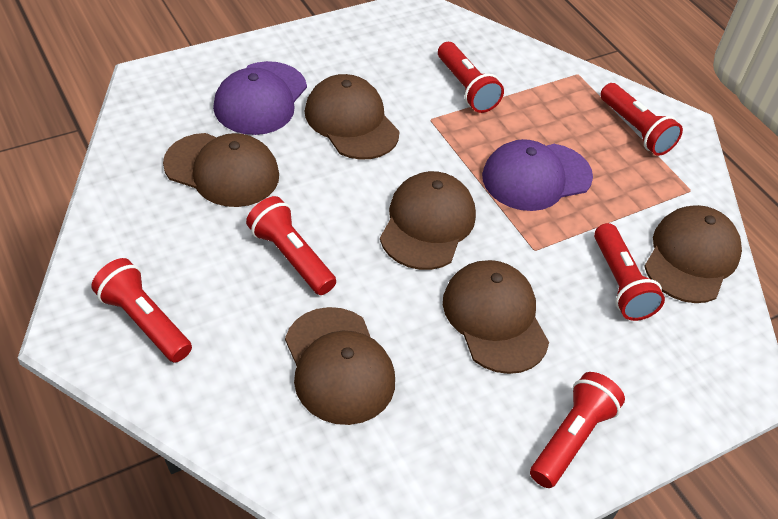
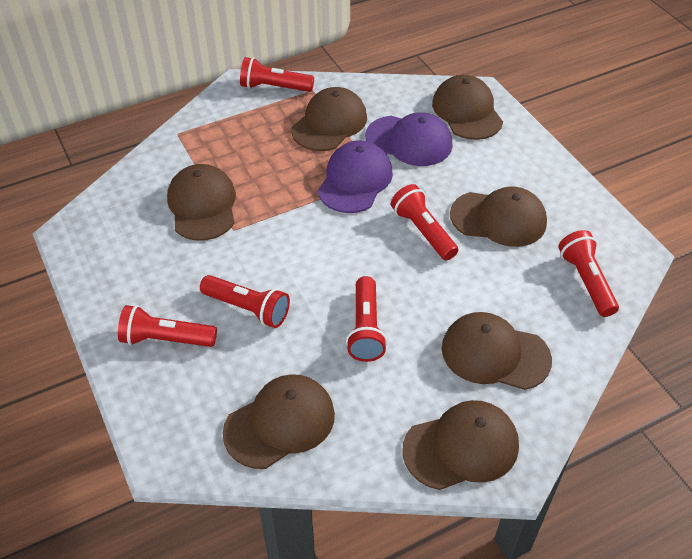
brown cap: [163,133,279,207] [285,307,395,425] [305,74,400,160] [380,171,476,270] [443,260,549,374] [644,205,742,303] = 6 -> [167,164,236,241] [223,374,335,469] [291,87,367,151] [402,400,519,490] [432,75,503,140] [442,312,552,390] [450,186,547,247] = 7

